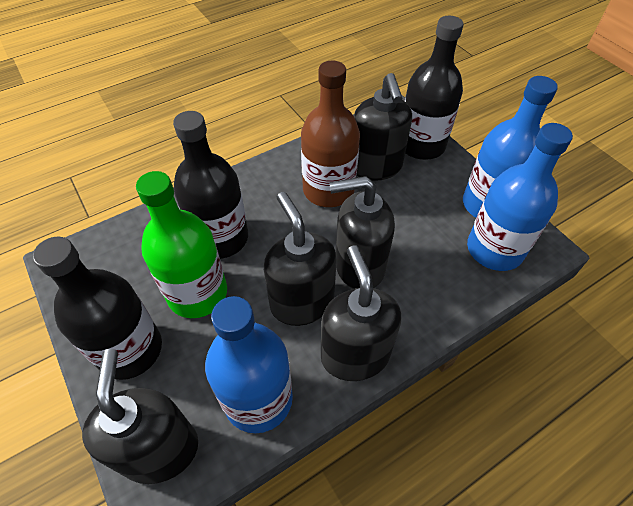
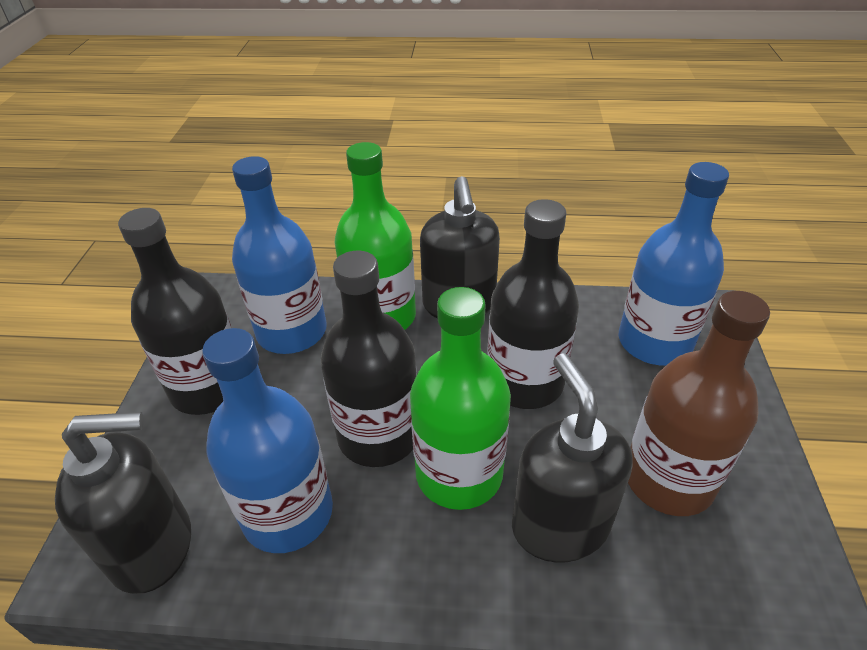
black soap dispenser: [82,349,198,484] [264,192,337,326] [321,246,401,381] [329,176,395,289] [354,73,412,181] = 5 -> [55,412,191,594] [420,176,500,318] [512,354,633,563] = 3
green bottle: [136,171,227,318] = 1 -> [335,142,416,330] [410,287,511,510] = 2

